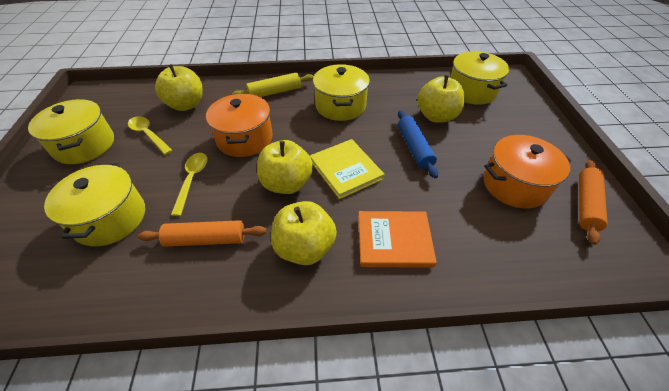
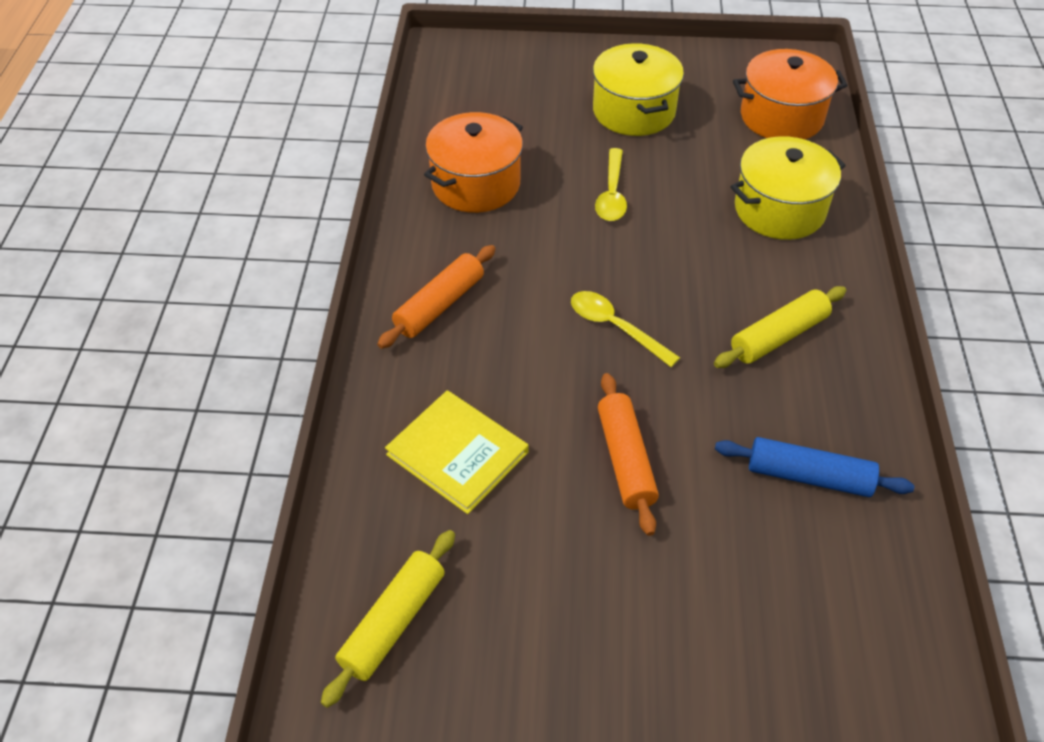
orange book: [358,211,437,268] = 1 -> none = 0
yellow apple: [155,64,203,111] [257,140,313,194] [271,201,337,265] [417,75,465,123] = 4 -> none = 0
yellow pot: [28,99,114,164] [44,163,145,246] [313,64,370,121] [450,51,509,105] = 4 -> [593,43,684,136] [730,136,846,240] = 2
yellow rolling pin: [232,73,314,97] = 1 -> [321,530,455,708] [714,286,846,368] = 2

